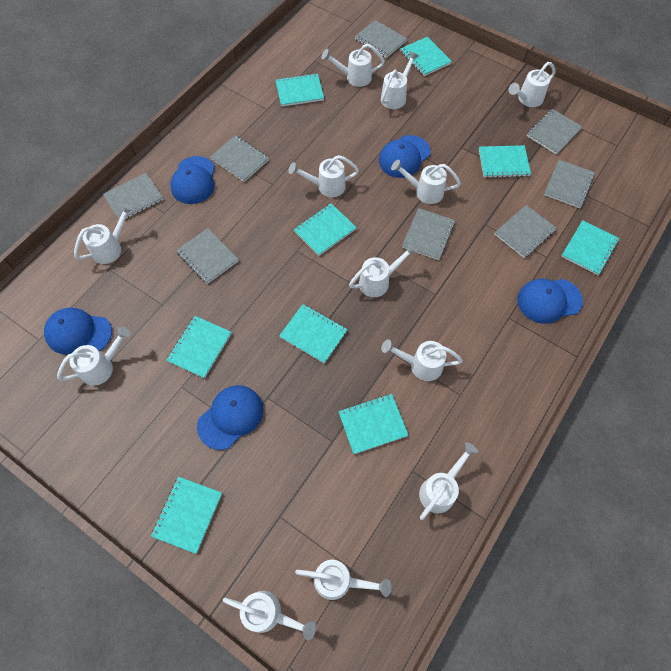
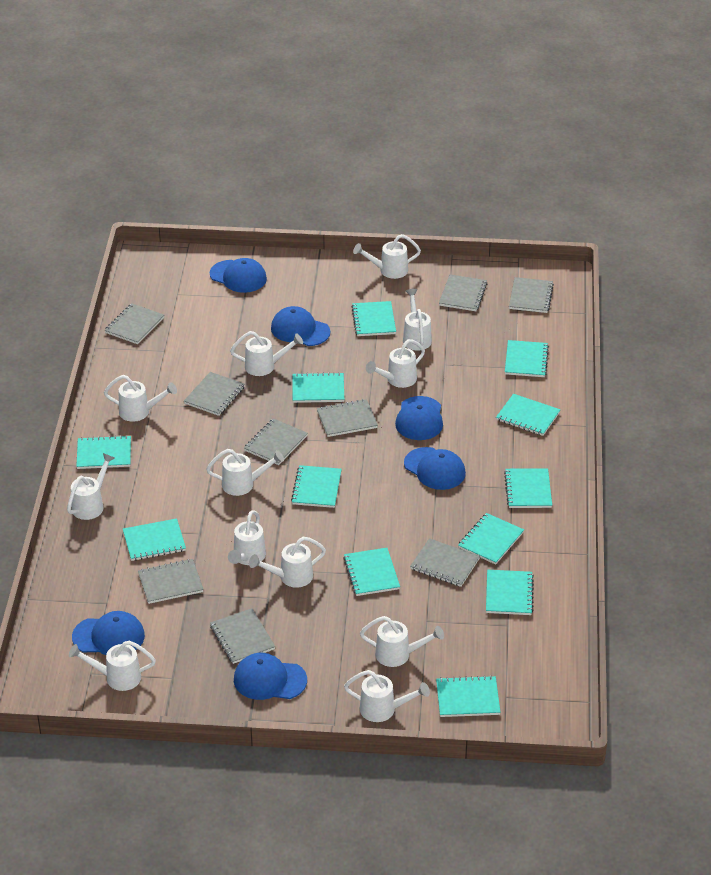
blue cap: [44,308,112,354] [170,156,215,204] [197,385,263,450] [379,135,431,178] [517,279,583,324] = 5 -> [72,611,145,655] [210,258,267,293] [234,653,307,700] [271,306,330,346] [395,396,443,440] [404,447,466,490] = 6
grey notebook: [103,173,164,219] [176,228,239,284] [210,135,269,182] [355,20,407,58] [402,208,455,260] [494,205,557,258] [527,109,582,154] [544,160,595,208] = 8 -> [104,303,164,344] [138,559,204,604] [184,372,245,416] [210,608,275,664] [244,418,308,465] [317,399,378,437] [410,538,480,587] [439,274,487,311] [509,277,554,313] = 9
turquoise notebook: [151,477,222,554] [166,316,232,379] [276,73,324,107] [279,304,348,364] [294,203,357,256] [338,394,409,454] [400,37,452,76] [479,145,531,178] [561,220,619,275] = 9 -> [76,435,131,469] [123,518,186,561] [291,465,342,508] [292,372,344,403] [343,548,400,596] [352,301,396,336] [436,675,500,717] [458,513,524,565] [486,570,534,615] [496,394,560,436] [504,468,552,508] [505,340,549,377] = 12

